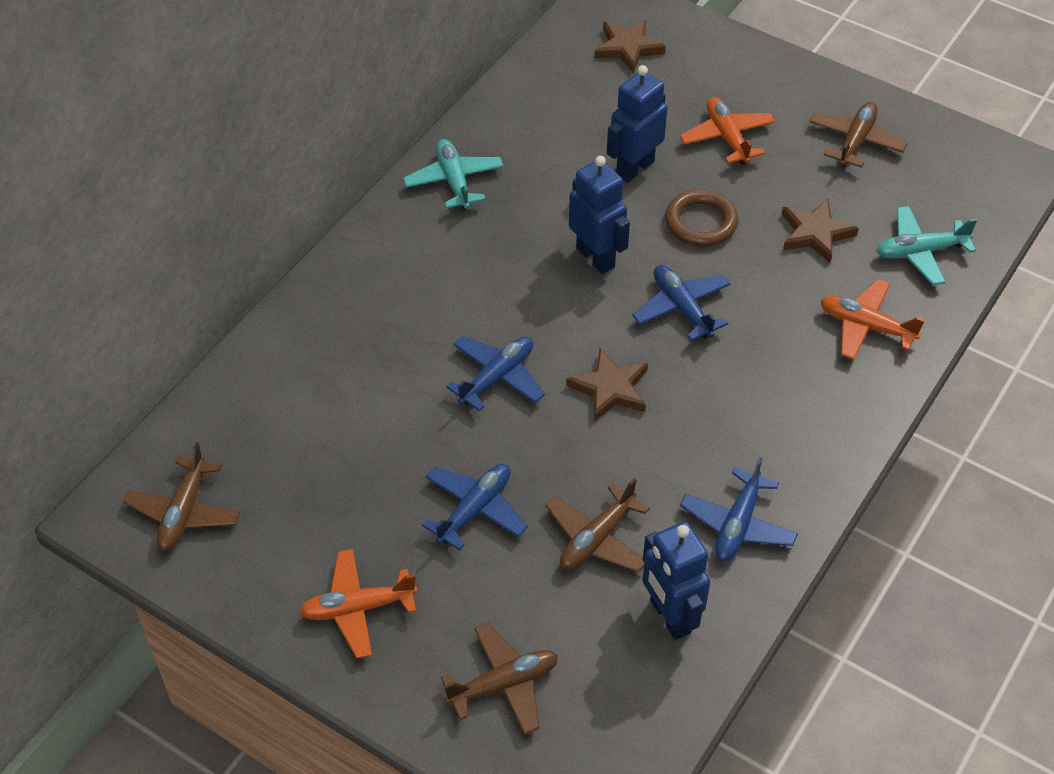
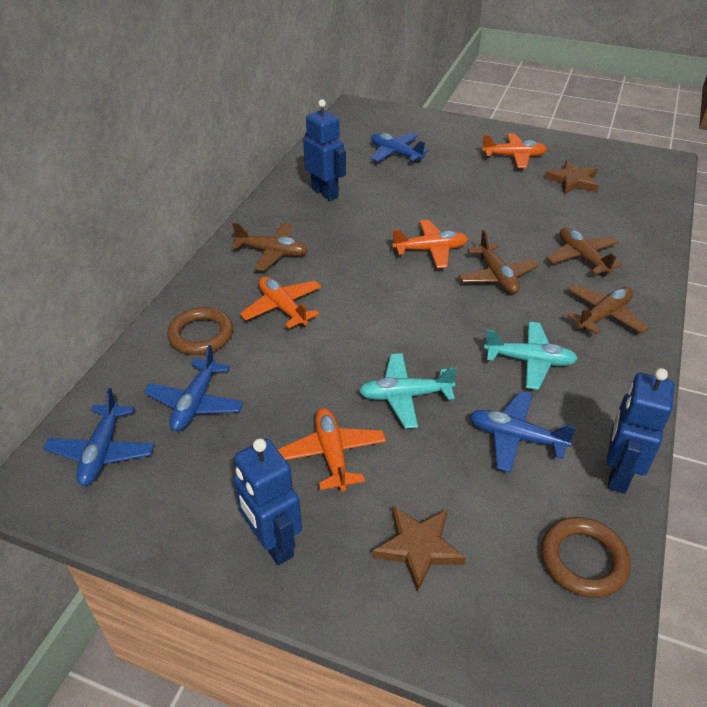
brown ring: [665,190,738,247] = 1 -> [167,307,233,355] [541,517,631,598] = 2
brown star: [566,348,648,422] [595,19,666,73] [782,199,859,263] = 3 -> [372,506,466,592] [545,160,599,194] = 2
orange plane: [299,549,417,658] [680,97,776,165] [821,279,925,359] = 3 -> [240,276,321,328] [277,408,386,491] [392,220,468,268] [482,133,547,168] = 4

